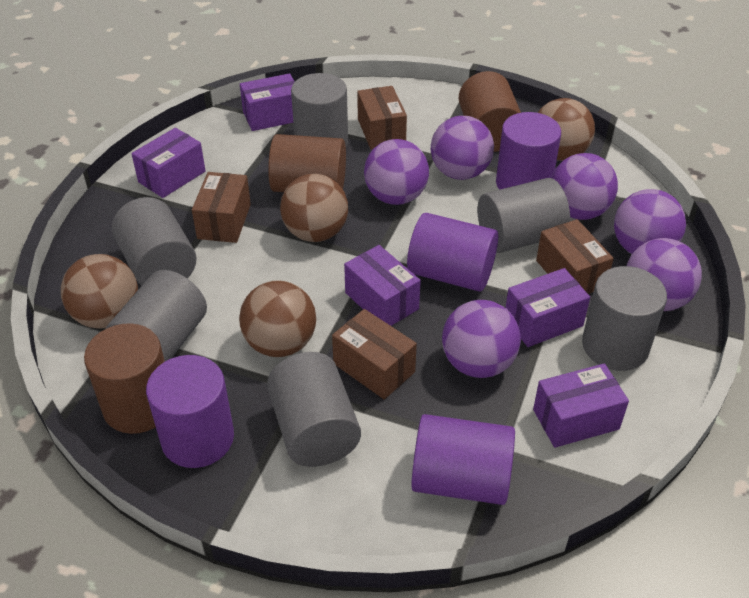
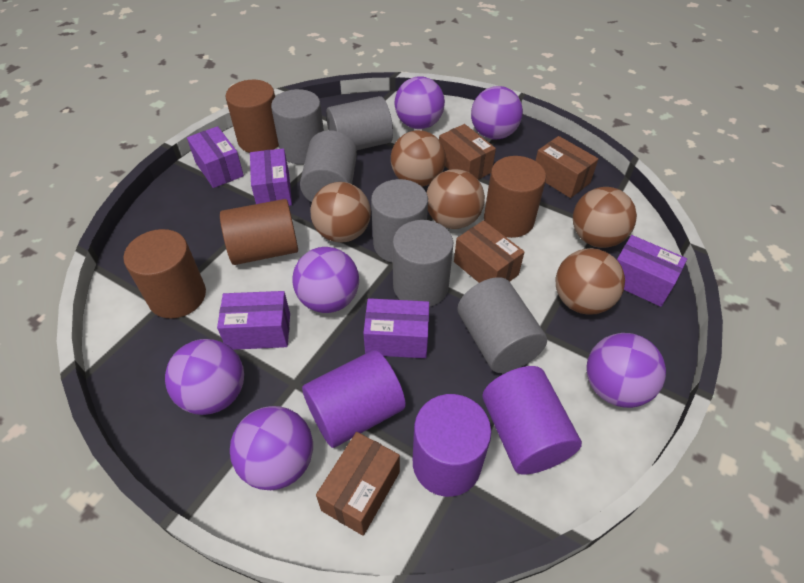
brown ball: [61,254,138,329] [239,280,316,357] [280,174,348,242] [538,98,595,161] = 4 -> [310,182,371,243] [391,130,446,187] [426,169,485,229] [556,248,625,315] [573,187,637,248] = 5
brown cylinder: [84,323,165,434] [268,134,346,192] [459,71,521,152] = 3 -> [123,229,206,319] [220,199,298,265] [226,80,279,153] [484,156,546,238] = 4
purple cylinder: [146,355,234,468] [407,213,498,292] [411,414,515,505] [496,112,561,190] = 4 -> [302,350,406,448] [413,394,491,497] [482,366,582,475] = 3

